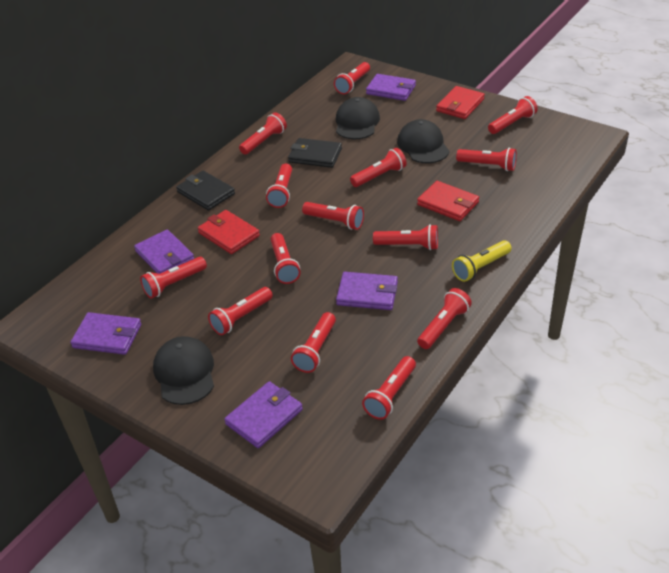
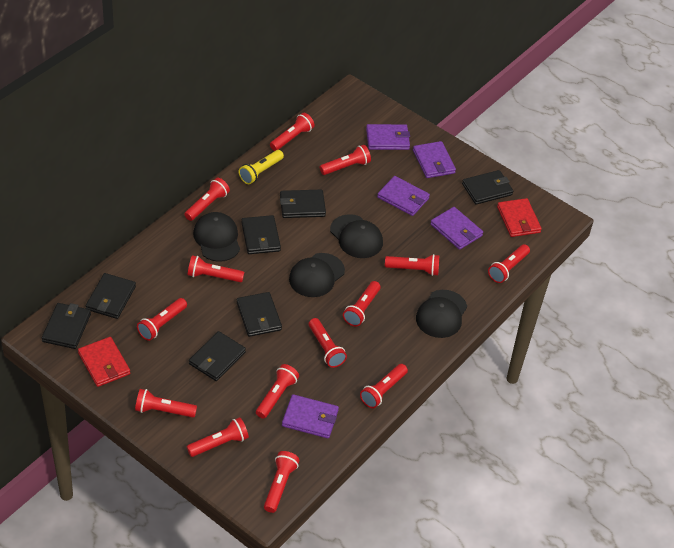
black cap: [153,336,214,405] [336,97,380,139] [397,119,450,163] = 3 -> [193,212,240,262] [289,253,345,297] [330,214,383,258] [416,290,467,338] = 4
black wallet: [176,171,235,211] [288,138,342,168] = 2 -> [42,303,91,349] [86,273,136,319] [189,331,246,381] [237,292,282,337] [241,215,281,254] [280,190,326,218] [462,170,513,205] = 7
red wallet: [198,210,260,254] [417,181,479,221] [436,86,485,119] = 3 -> [78,337,130,387] [497,198,542,237] = 2

